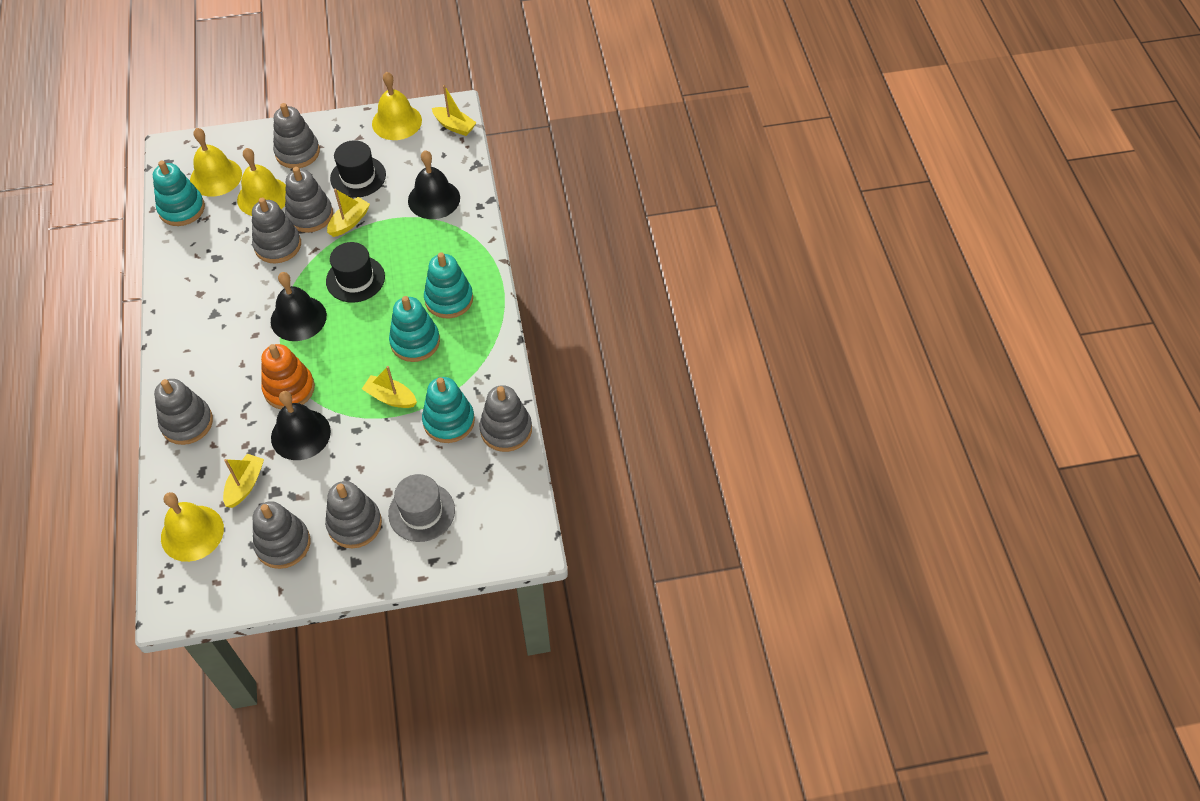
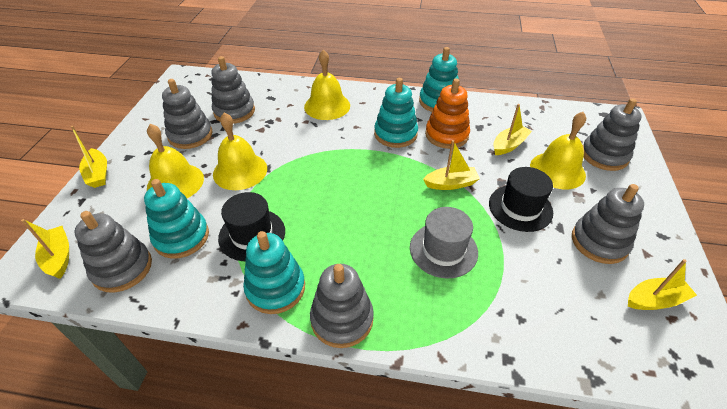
black bell: [271,272,327,341] [271,391,331,460] [408,150,460,219] = 3 -> none = 0
grey stacking toy: [154,379,213,445] [252,198,301,264] [253,501,310,569] [273,103,320,168] [285,167,333,233] [325,481,382,548] [479,385,532,452] = 7 -> [74,211,152,293] [162,79,213,149] [211,56,255,124] [310,264,374,348] [572,184,644,264] [583,98,642,171] = 6
yellow boat: [223,454,264,508] [327,189,370,237] [362,366,417,408] [432,85,477,136] = 4 -> [21,219,69,279] [71,126,107,188] [423,140,480,190] [493,104,532,155] [628,259,697,310] = 5

